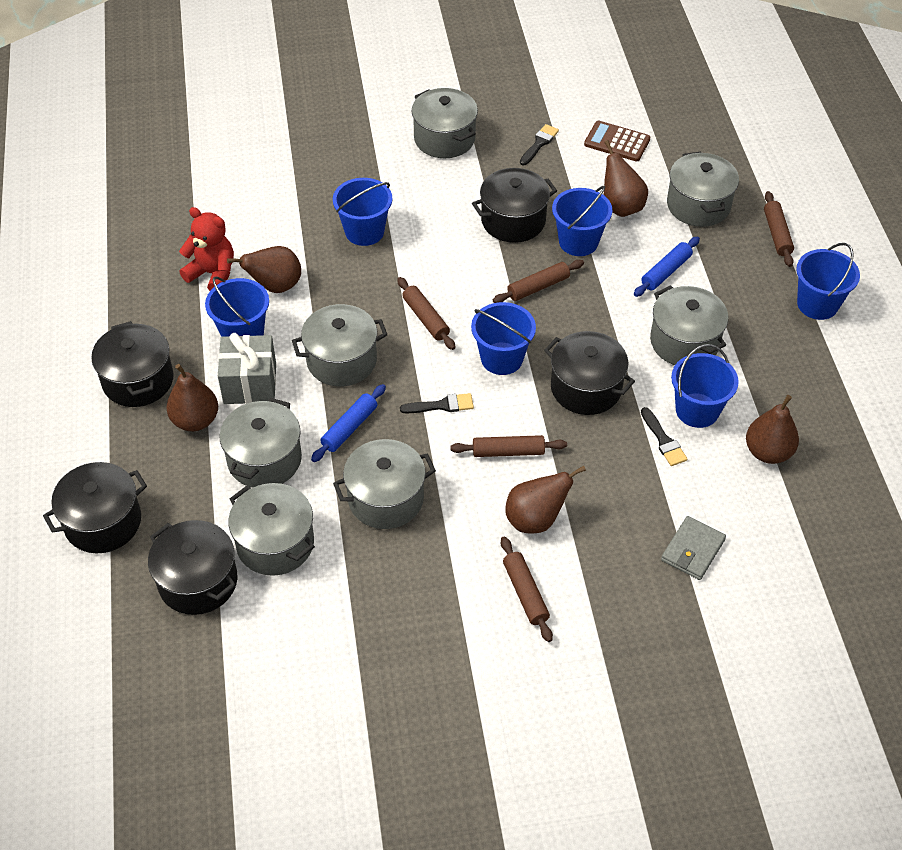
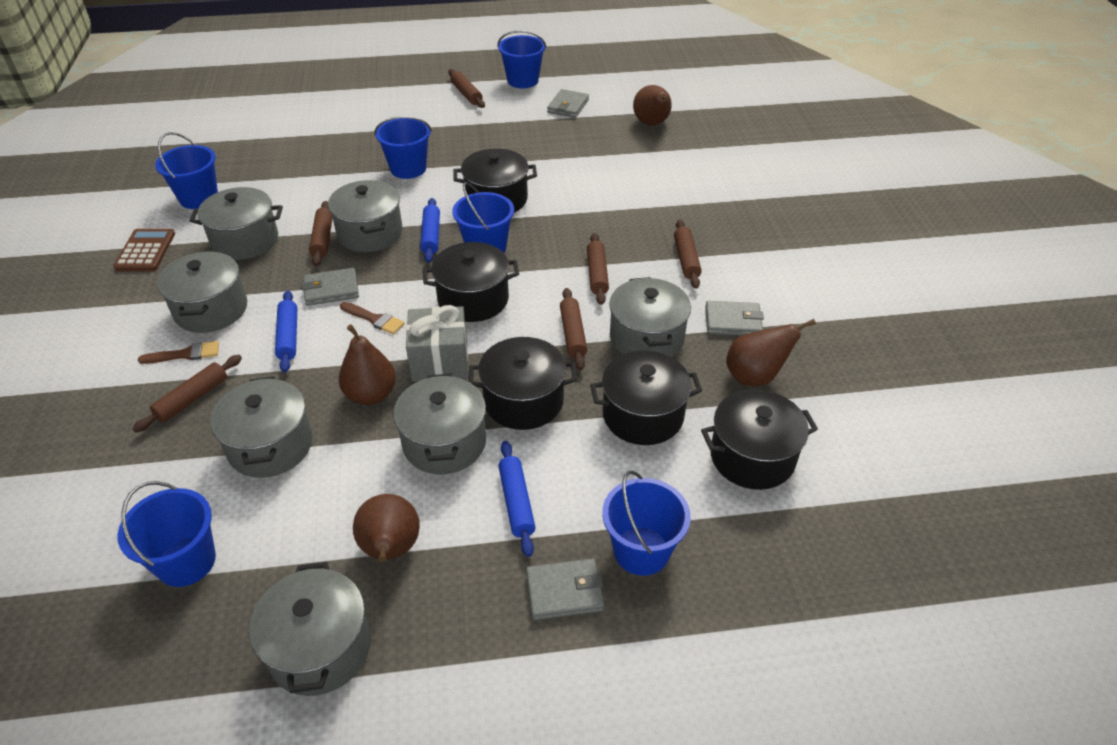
black brush: [400,393,474,413] [520,124,559,165] [641,407,687,466] = 3 -> none = 0
blue rolling pin: [311,384,386,462] [634,236,700,297] = 2 -> [275,291,297,372] [420,198,440,263] [498,441,536,557] = 3
brown brush: none = 0 -> [138,341,219,364] [340,302,405,334] = 2
brown pear: [166,364,218,431] [227,246,301,293] [505,465,586,534] [604,140,648,217] [746,395,799,464] = 5 -> [339,324,396,405] [353,494,420,563] [633,85,672,125] [726,319,816,386] = 4
brown rolling pin: [397,277,456,350] [450,435,567,457] [493,260,584,303] [501,536,553,642] [764,191,794,267] = 5 -> [132,355,242,433] [309,201,332,266] [448,69,485,108] [560,288,587,370] [587,233,609,305] [674,219,702,289] = 6
grey wallet: [661,516,726,580] = 1 -> [302,268,359,306] [526,558,604,620] [547,89,589,118] [705,301,764,336] = 4
red teddy bear: [179,207,234,291] = 1 -> none = 0

